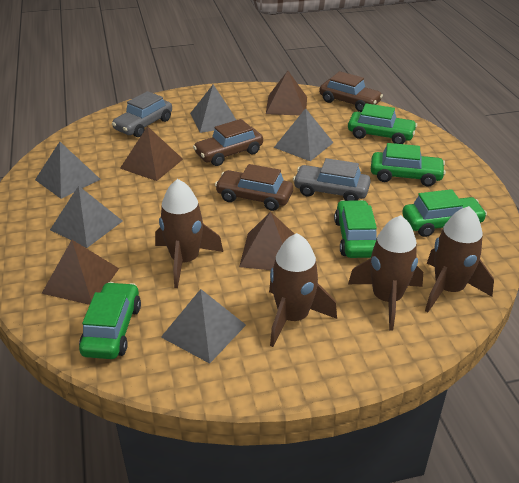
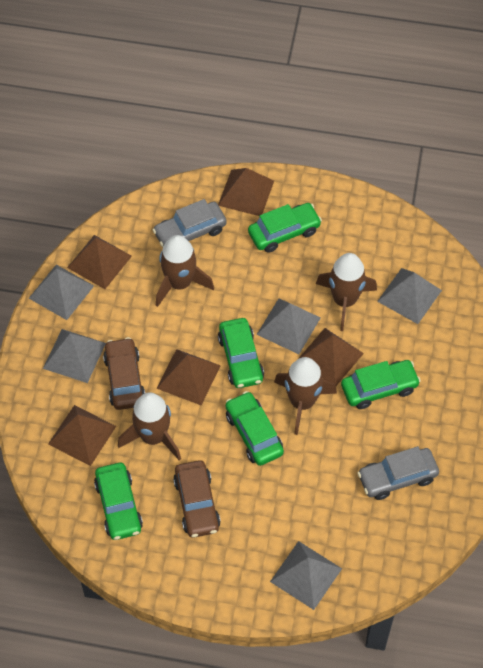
brown car: [193,119,263,166] [215,164,293,211] [319,71,383,112] = 3 -> [103,337,145,410] [173,460,221,538] = 2
brown pyramid: [41,240,119,305] [120,126,183,181] [239,212,294,270] [266,71,307,116] = 4 -> [48,405,116,466] [67,235,132,289] [157,349,221,405] [218,168,274,216] [297,328,364,386] = 5

